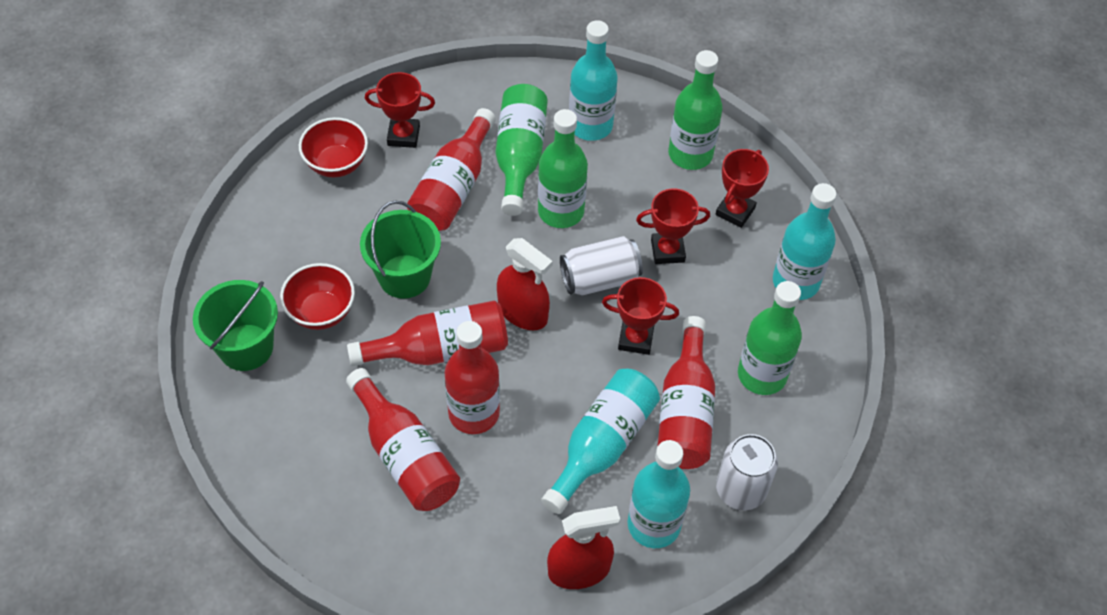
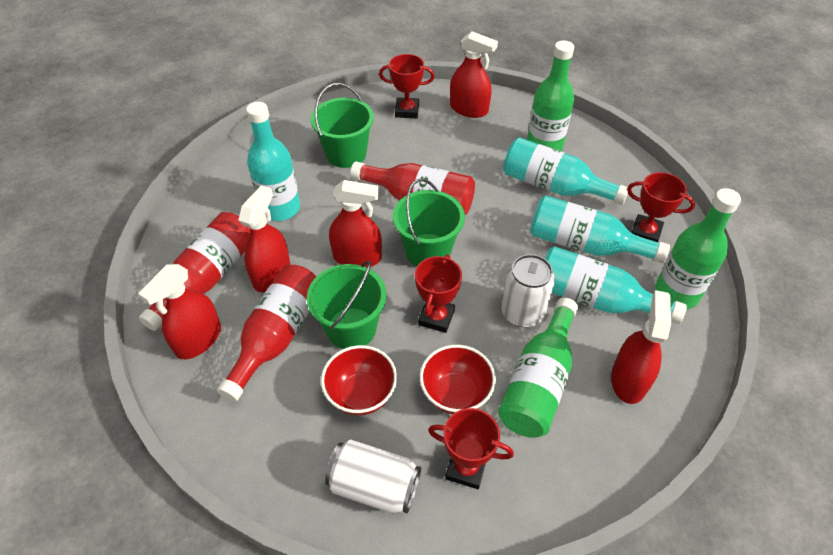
green bottle: [496,84,548,216] [538,109,588,228] [668,50,723,170] [738,281,802,395] = 4 -> [498,298,578,438] [527,41,574,151] [655,188,741,309] = 3
green bucket: [193,280,278,371] [360,201,441,299] = 2 -> [307,261,387,349] [311,83,374,168] [393,178,465,266] = 3
red bottle: [346,368,460,511] [347,300,508,366] [407,108,496,231] [445,321,500,434] [657,316,715,469] = 5 -> [139,212,250,331] [217,265,317,402] [350,162,475,215] = 3
red spray bottle: [497,238,553,330] [547,506,620,589] = 2 -> [138,264,221,359] [238,185,290,292] [329,180,382,267] [450,31,498,118] [611,290,671,404] = 5

